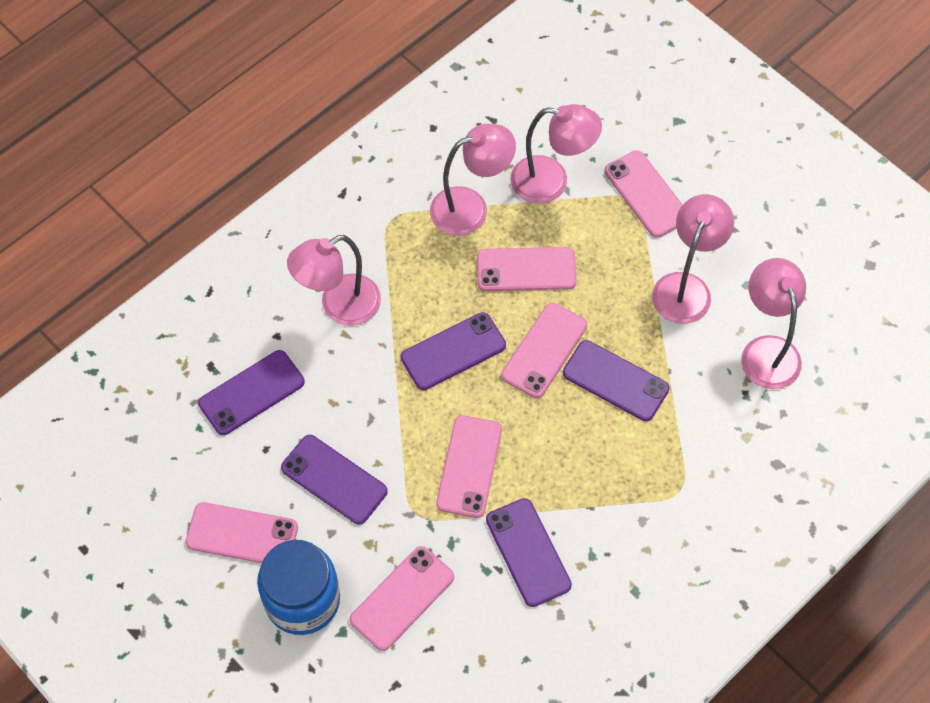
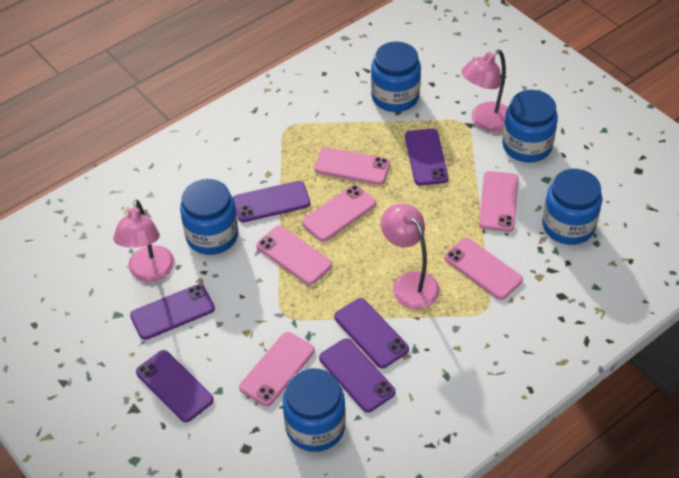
blue jar: [257,540,340,635] = 1 -> [180,179,238,255] [283,368,346,452] [371,42,421,112] [502,90,558,163] [542,169,602,245] = 5
pink lamp: [287,235,381,326] [430,124,516,236] [511,104,602,204] [652,194,734,324] [741,258,806,389] = 5 -> [113,200,174,282] [381,204,440,309] [462,49,508,132] = 3
purple phone: [198,350,305,435] [281,435,388,525] [401,312,506,390] [486,498,572,607] [563,340,670,421] = 5 -> [130,284,215,340] [136,350,214,422] [233,181,310,222] [319,338,395,412] [334,298,409,368] [405,129,448,185] = 6

